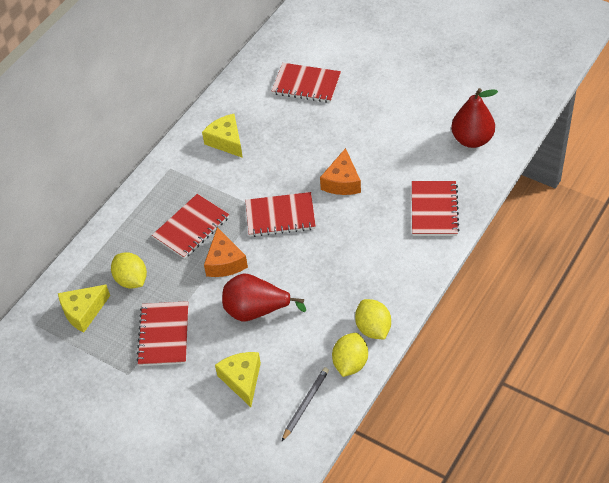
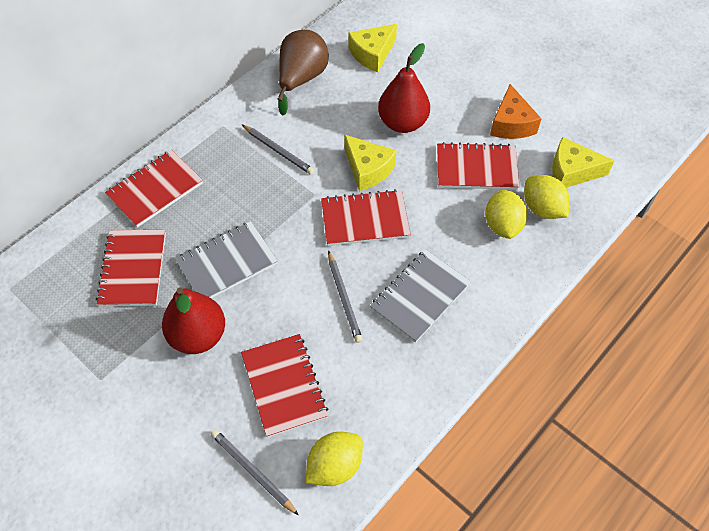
brown pear: none = 0 -> [278,30,329,116] = 1
grey notebook: none = 0 -> [175,221,278,298] [370,249,471,343] = 2
grey pencil: [281,367,329,442] = 1 -> [211,429,299,515] [242,125,314,175] [328,250,363,343] = 3
orange cheese: [204,227,248,277] [320,148,361,195] = 2 -> [490,84,542,139] = 1

